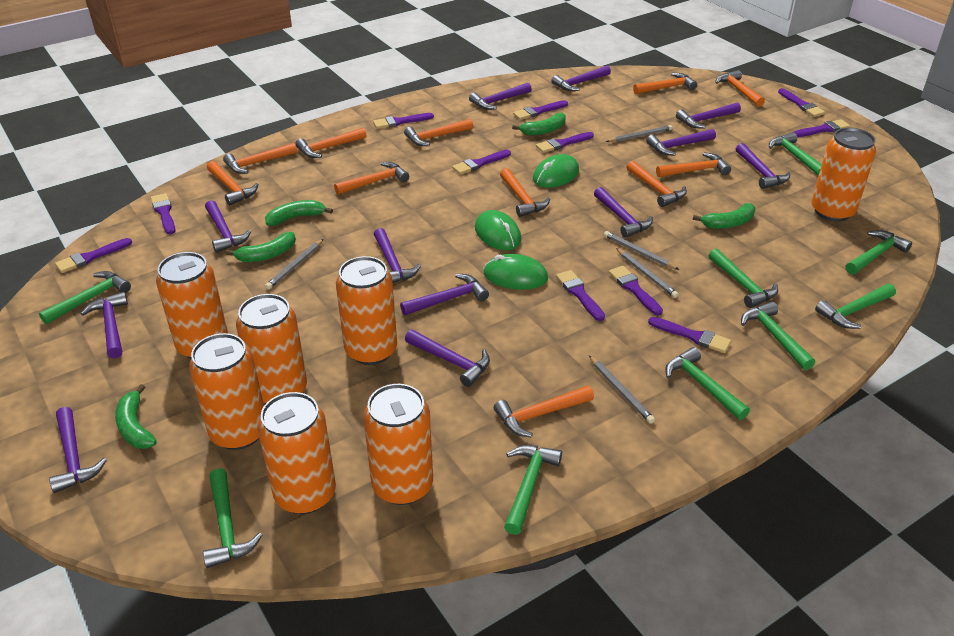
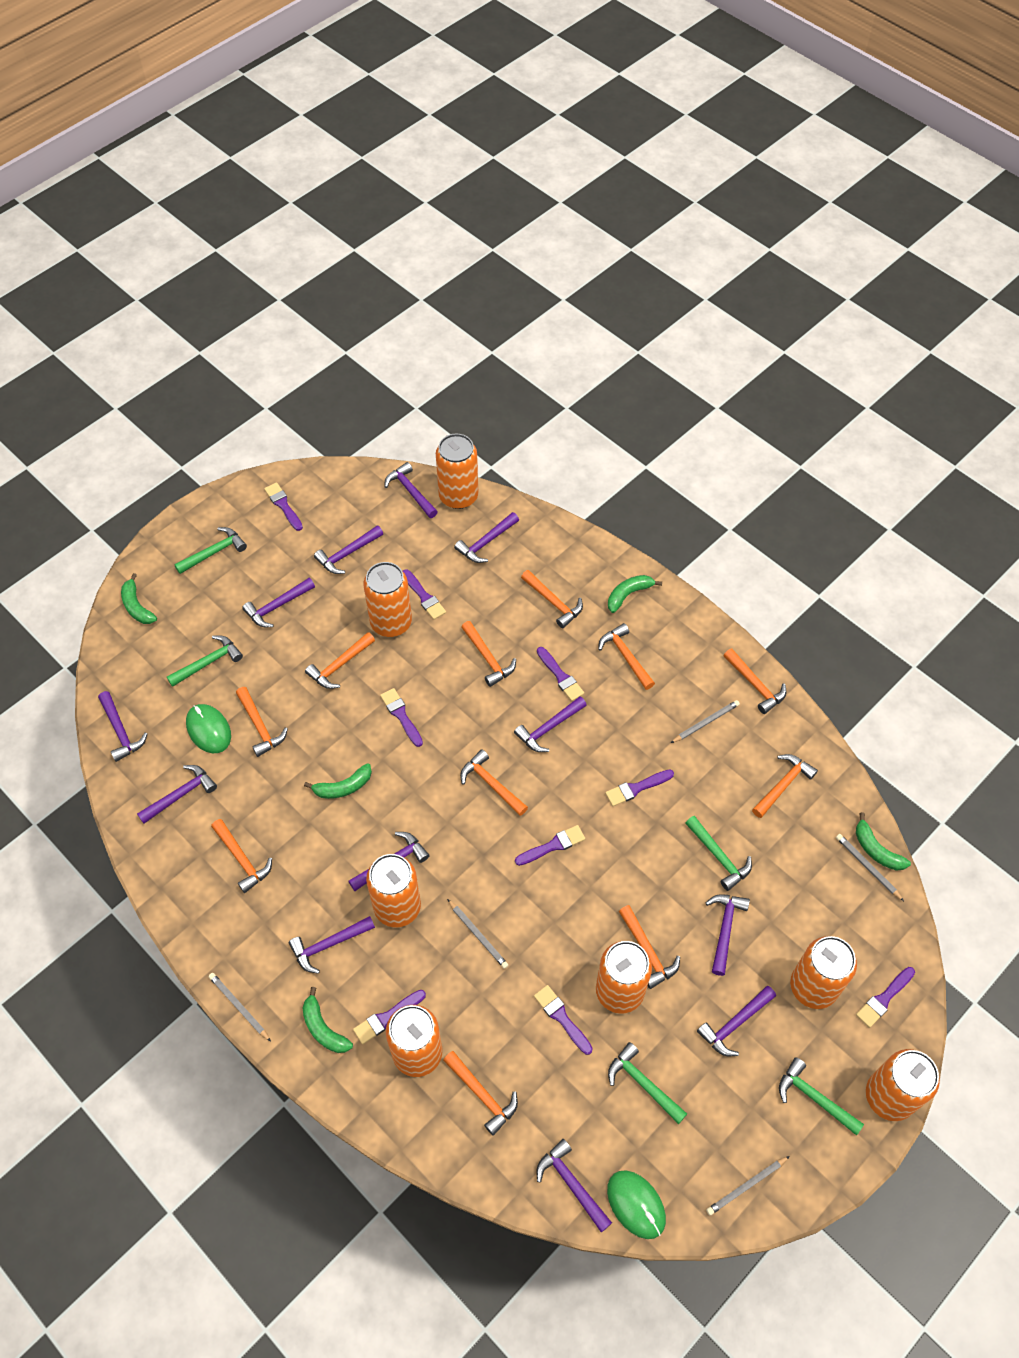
green hammer: [39,271,131,324] [203,468,262,568] [504,445,562,535] [665,347,750,420] [708,249,778,308] [741,301,815,370] [769,132,822,176] [815,284,896,329] [846,230,912,275] = 9 -> [167,635,243,687] [174,527,247,574] [608,1042,687,1124] [685,816,752,891] [779,1057,864,1136] = 5
green mouse: [475,210,521,250] [484,254,548,290] [533,154,579,188] = 3 -> [186,704,231,753] [607,1170,666,1239] = 2
purple brush: [55,238,132,273] [151,193,176,234] [373,113,434,129] [452,150,511,174] [513,100,568,120] [536,132,594,153] [556,270,605,321] [609,266,663,316] [648,317,731,353] [778,88,825,117] [794,119,850,137] = 11 -> [264,482,303,531] [353,990,426,1044] [380,688,423,747] [403,569,446,620] [515,825,585,866] [534,985,593,1055] [537,647,584,701] [605,770,674,806] [856,967,915,1028] = 9

